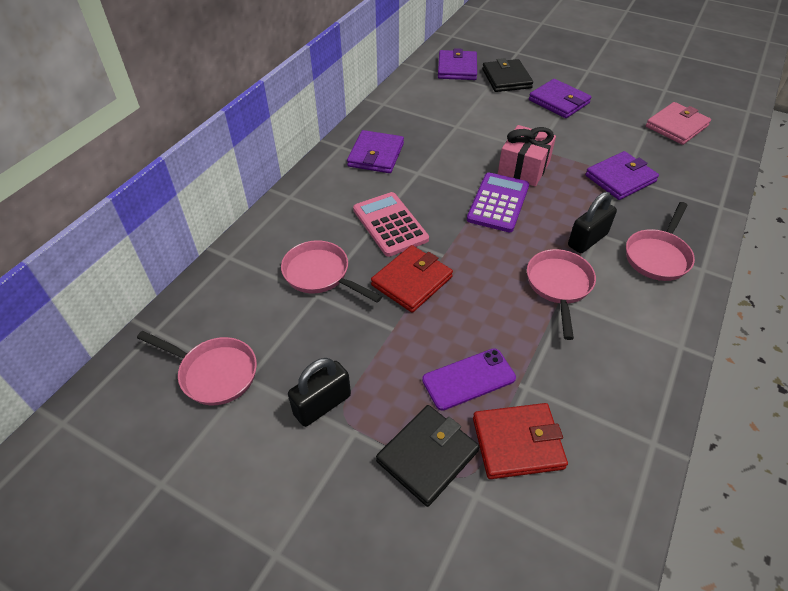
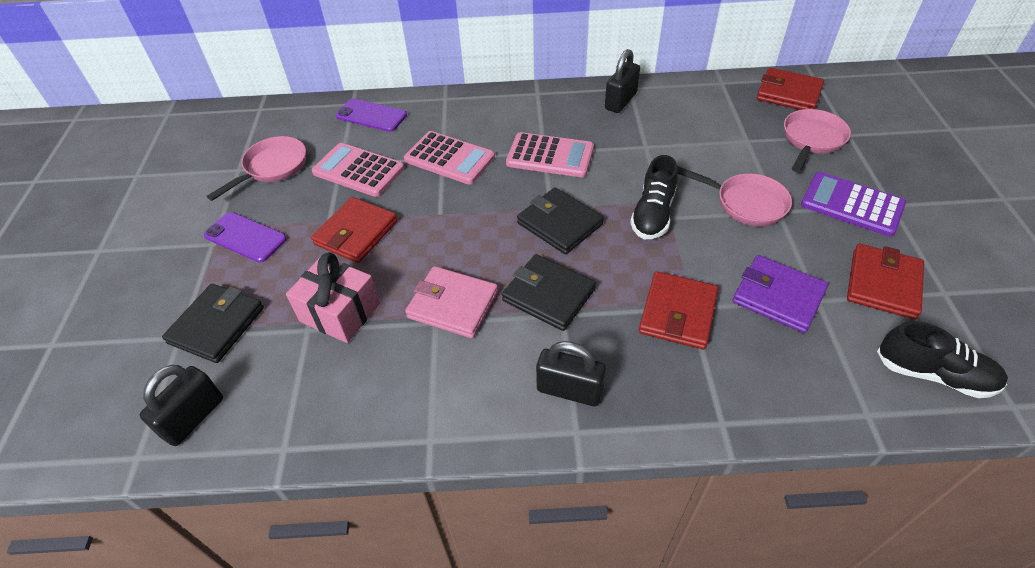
black padlock: [288,358,351,427] [568,192,617,253] = 2 -> [140,365,223,446] [536,341,606,406] [605,49,640,113] = 3
black shoe: none = 0 -> [630,155,678,239] [877,321,1008,398] = 2
black wallet: [376,405,479,507] [482,58,533,92] = 2 -> [162,284,264,363] [502,254,596,331] [517,187,604,255] = 3
pink calculator: [353,192,429,257] = 1 -> [312,143,404,197] [404,131,495,184] [506,132,594,177] = 3
pink pan: [137,331,257,405] [281,240,382,303] [527,249,596,340] [626,202,695,281] = 4 -> [207,136,306,201] [677,166,792,226] [784,109,851,172] = 3
purple phone: [422,348,516,411] = 1 -> [204,212,287,262] [336,98,407,132] = 2
purple wallet: [347,130,404,173] [438,48,477,80] [529,79,592,118] [585,151,659,200] = 4 -> [732,255,828,333] = 1
red wallet: [371,245,453,313] [473,403,568,479] = 2 -> [311,197,398,263] [639,272,718,349] [757,68,824,110] [847,244,924,319] = 4

